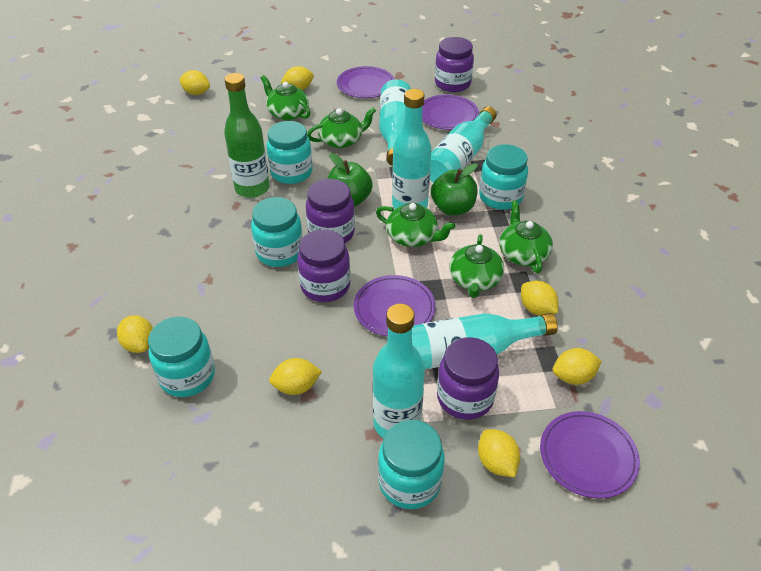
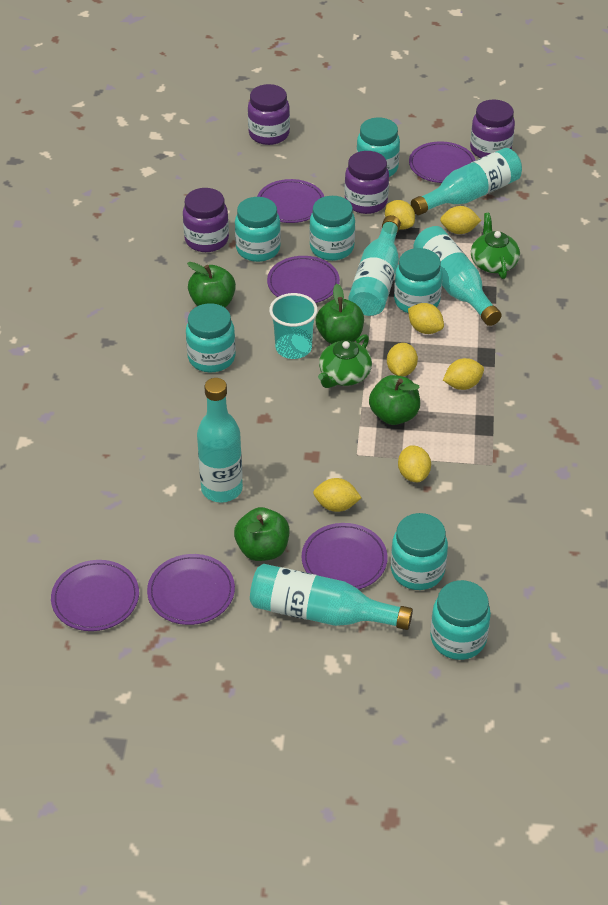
green apple: [327,153,373,207] [431,163,478,215] = 2 -> [187,262,236,307] [234,507,290,561] [316,284,364,344] [369,375,420,425] = 4
green bottle: [224,73,270,198] = 1 -> none = 0
green teapot: [261,75,310,120] [307,107,376,148] [376,203,455,247] [449,234,504,298] [499,201,553,273] = 5 -> [318,334,372,388] [471,213,520,279] = 2
purple plate: [337,66,395,98] [353,275,436,337] [422,95,479,130] [540,411,640,499] = 4 -> [51,560,139,631] [147,554,235,625] [257,179,324,223] [267,256,340,303] [301,523,388,589] [409,141,476,183] = 6
turquoise cup: none = 0 -> [269,293,318,359] = 1
turquoise jar: [148,317,215,397] [251,197,303,267] [266,121,313,184] [378,420,445,509] [479,144,528,210] = 5 -> [186,303,236,372] [235,197,281,262] [309,196,355,261] [356,118,400,177] [391,513,448,590] [394,248,442,313] [430,580,491,660] = 7

